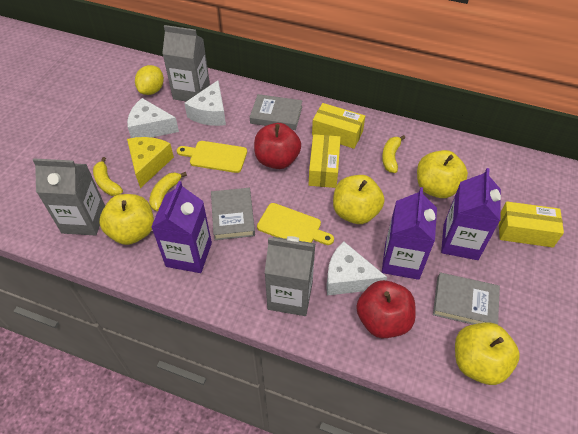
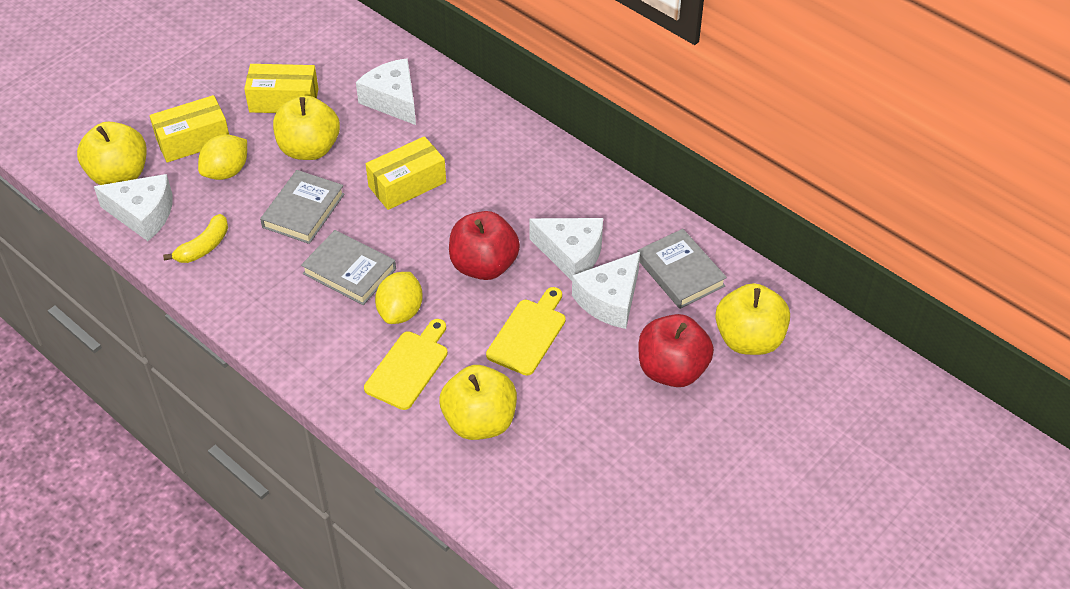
grey carton: [32,158,105,236] [162,25,210,101] [265,236,316,316] = 3 -> none = 0
purple carton: [151,181,212,273] [382,187,437,280] [441,168,501,260] = 3 -> none = 0
white cheese: [127,98,179,138] [184,80,226,126] [326,241,387,295] = 3 -> [94,174,173,241] [356,58,416,125] [529,218,603,281] [572,252,640,329] = 4
yellow banana: [93,157,123,196] [149,172,187,211] [382,135,405,173] = 3 -> [163,214,228,263] = 1
yellow cheese: [127,137,174,188] = 1 -> none = 0
yellow lemon: [135,65,164,95] = 1 -> [198,134,247,180] [375,272,423,324] = 2

